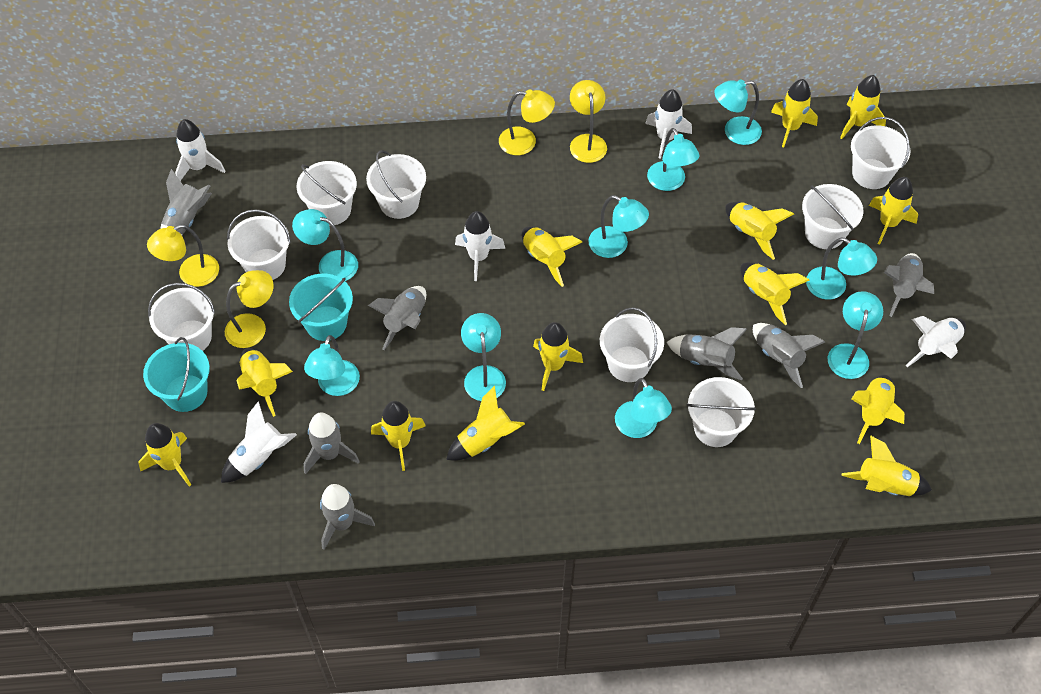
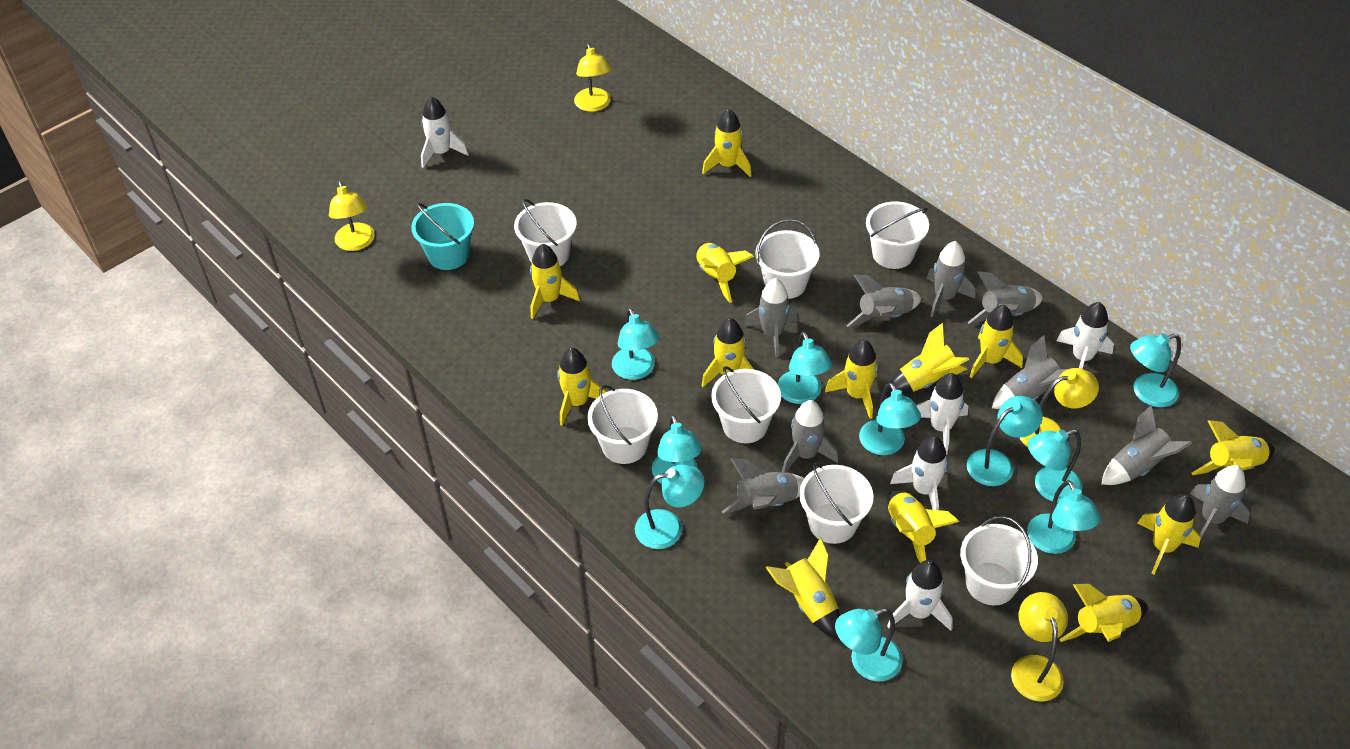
grey rocket: [160,169,212,235] [303,412,360,474] [320,484,375,550] [368,286,426,350] [667,327,747,380] [753,323,825,388] [884,253,934,317] = 7 -> [722,458,804,514] [744,278,798,358] [782,400,839,472] [846,275,922,327] [926,241,976,317] [968,271,1043,324] [992,335,1068,409] [1101,405,1192,485] [1190,465,1251,538] = 9
turquoise bucket: [143,337,210,412] [289,274,353,341] = 2 -> [411,203,474,270] = 1
turquoise lamp: [292,209,358,281] [304,335,360,396] [461,313,506,401] [588,195,649,258] [615,378,672,438] [647,128,700,191] [715,79,762,145] [806,238,877,300] [828,291,883,379] = 9 -> [612,308,659,380] [635,464,704,549] [652,415,702,484] [778,332,832,404] [835,608,903,681] [859,382,921,455] [967,396,1043,486] [1027,480,1101,554] [1028,429,1082,503] [1130,333,1181,407] = 10
white bucket: [148,283,215,351] [227,209,291,280] [296,161,357,226] [366,150,426,219] [600,307,664,382] [687,377,756,447] [802,184,863,249] [851,117,911,189] = 8 -> [514,199,577,266] [587,385,658,464] [711,366,781,443] [755,219,820,299] [799,463,873,544] [866,201,929,269] [960,516,1038,605] = 7

